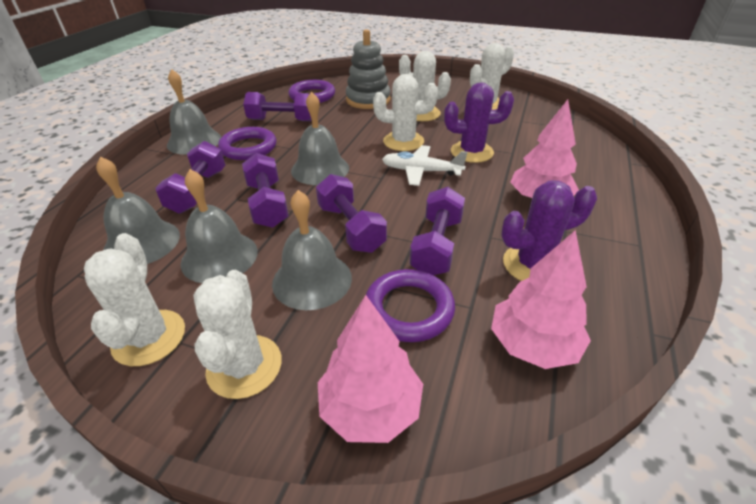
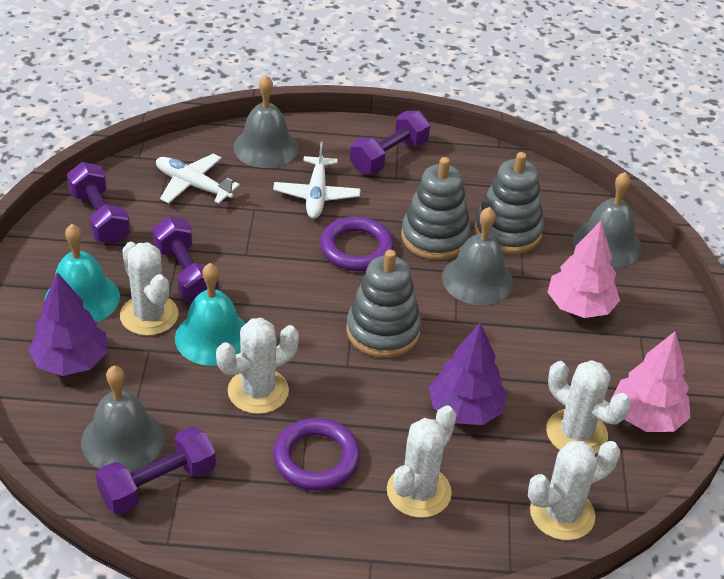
grey bell: [96,156,180,264] [167,69,221,155] [181,169,258,283] [272,190,352,310] [291,92,349,185] = 5 -> [81,366,164,472] [233,75,298,168] [442,207,513,305] [573,172,641,268] = 4
grey stacking toy: [346,29,391,109] = 1 -> [346,250,421,358] [401,157,471,260] [474,152,544,254] = 3
pink tree: [318,295,423,443] [491,230,591,369] [510,99,579,198] = 3 -> [547,221,620,318] [613,332,691,432] = 2
purple cactus: [444,82,514,163] [501,180,597,281] = 2 -> none = 0
purple dumbbell: [156,141,225,213] [242,153,289,228] [243,92,312,121] [316,174,387,253] [410,187,465,275] = 5 -> [67,162,130,244] [96,426,216,515] [152,217,219,303] [350,111,430,174] = 4
purple ring: [218,127,277,160] [288,80,335,103] [366,269,455,342] = 3 -> [273,418,360,491] [320,216,394,271] = 2
purple tree: none = 0 -> [28,272,107,376] [429,323,507,425] = 2
turquoise bell: none = 0 -> [44,224,120,322] [175,263,246,366] = 2
white plane: [382,145,467,186] = 1 -> [156,154,240,204] [273,142,361,219] = 2

